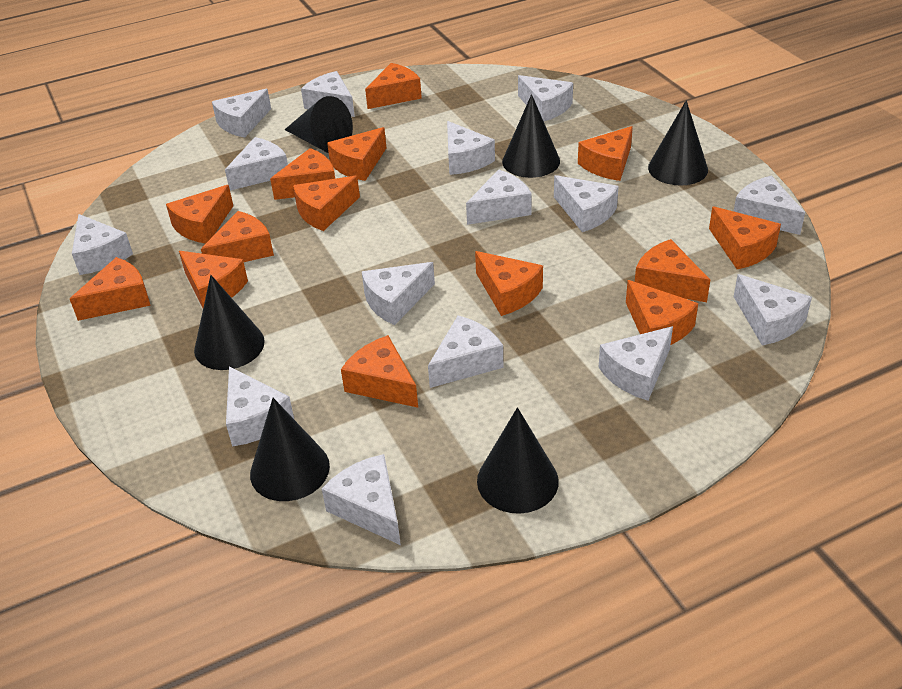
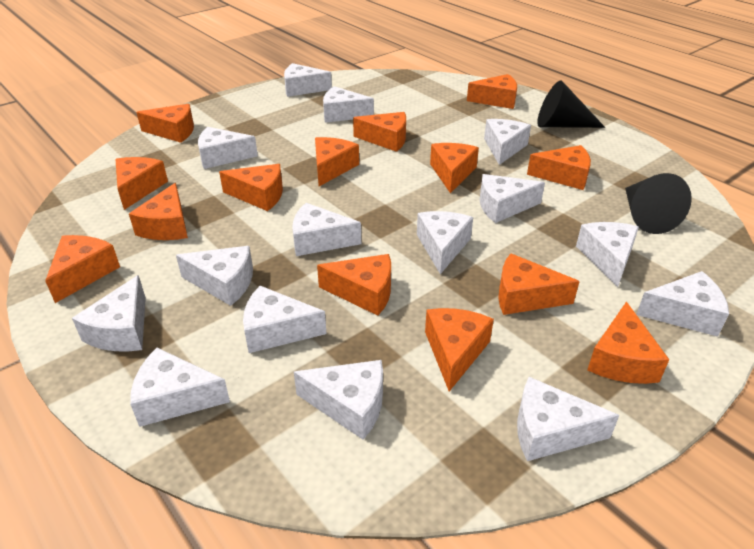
black cone: [194,275,265,370] [250,398,330,501] [285,96,353,153] [477,407,559,514] [502,94,560,178] [648,100,708,185] = 6 -> [537,80,605,128] [625,173,692,234] = 2

